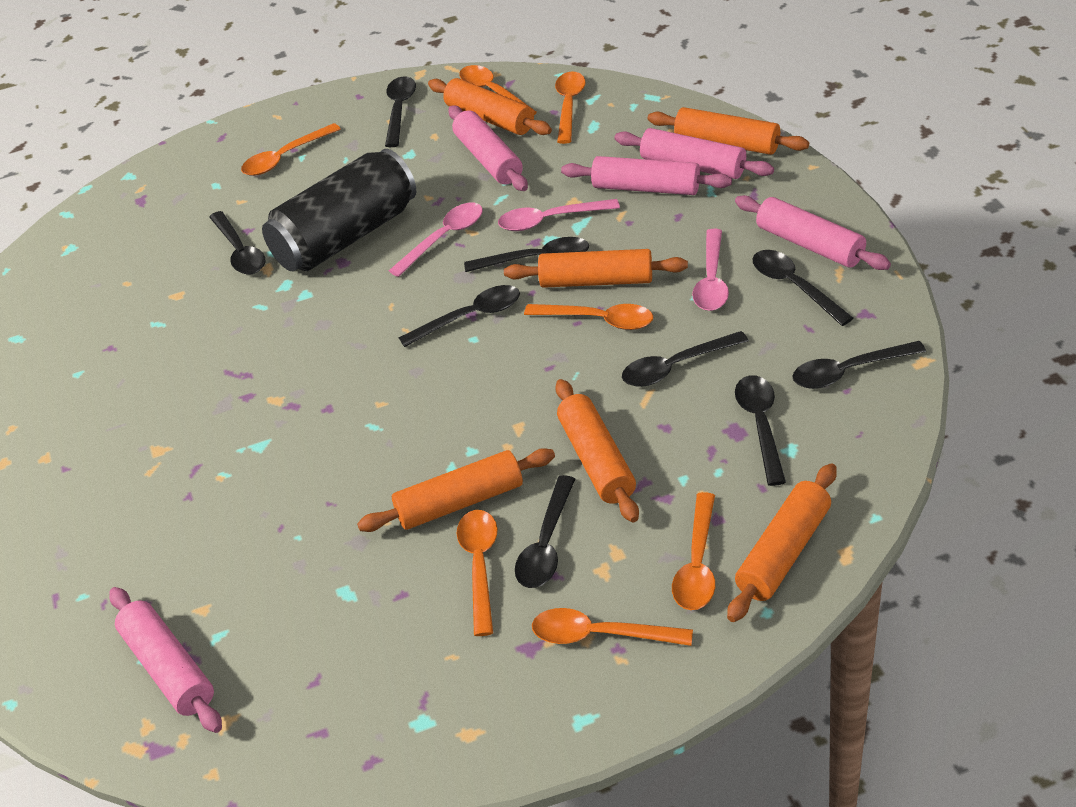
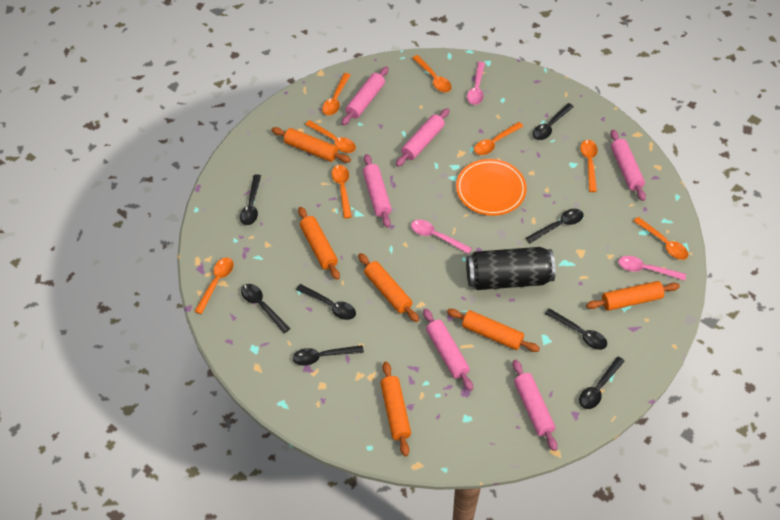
black spoon: [209,211,265,274] [385,76,416,147] [399,285,520,347] [464,237,589,272] [515,475,575,588] [622,331,749,387] [735,375,786,486] [752,250,853,326] [792,341,926,389] = 9 -> [240,174,261,225] [241,284,291,333] [293,345,364,366] [296,284,356,320] [526,209,583,243] [533,103,574,140] [545,308,607,350] [579,356,625,409] = 8
orange plate: none = 0 -> [456,159,527,216] = 1
orange spoon: [241,123,341,176] [457,510,498,636] [459,65,537,115] [524,304,653,330] [532,608,693,646] [555,72,586,144] [672,492,715,610] = 7 -> [194,257,234,314] [305,120,356,153] [322,73,350,116] [332,165,352,218] [412,55,452,92] [474,122,523,155] [580,140,598,192] [634,217,688,260] = 8
pink rolling pin: [109,587,222,733] [448,105,528,191] [561,156,732,195] [614,128,774,179] [735,195,891,270] = 5 -> [341,67,388,126] [363,154,392,228] [396,108,450,167] [423,309,473,391] [513,359,557,451] [610,129,646,201] = 6

